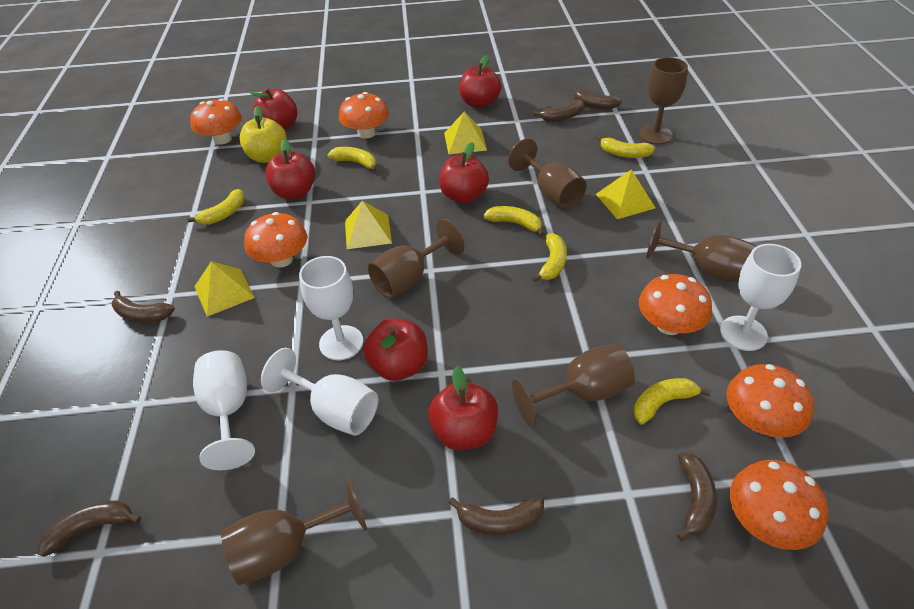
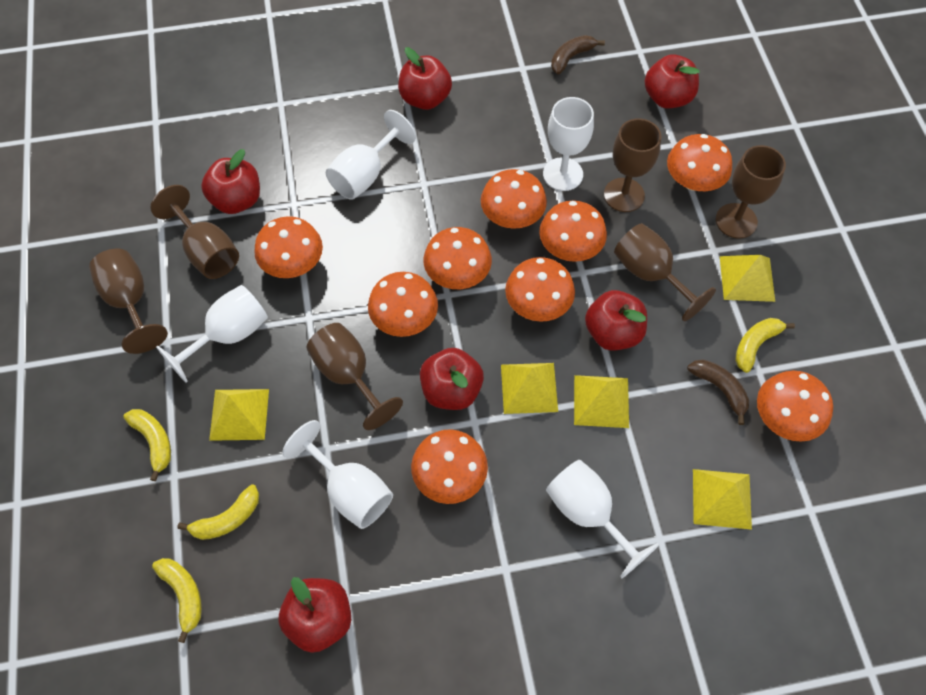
brown banana: [38,500,141,557] [112,291,175,323] [448,497,544,535] [533,99,584,122] [572,87,622,109] [677,453,717,541] = 6 -> [551,35,605,74] [687,360,749,425] = 2
orange mushroom: [190,99,242,145] [244,212,307,268] [339,92,389,139] [639,274,712,335] [726,364,814,438] [730,460,828,550] = 6 -> [254,216,323,278] [368,272,438,337] [411,429,488,504] [423,227,492,289] [481,169,547,229] [505,257,575,322] [539,200,607,262] [667,134,732,191] [757,371,833,442] = 9
white goblet: [193,350,255,470] [261,348,378,436] [299,256,363,360] [720,244,801,351] = 4 -> [156,285,268,383] [282,420,393,529] [326,110,416,200] [543,97,594,191] [546,460,660,578] = 5
yellow apple: [239,106,287,163] = 1 -> none = 0
yellow banana: [187,189,245,225] [328,147,376,172] [484,206,544,236] [532,233,567,282] [597,135,655,158] [633,378,711,425] = 6 -> [123,409,171,481] [152,558,202,643] [177,484,259,540] [735,318,795,373] = 4
yellow pyramid: [194,261,255,317] [345,201,392,249] [444,111,487,155] [596,170,656,219] = 4 -> [209,389,269,441] [501,363,558,414] [574,375,629,428] [693,469,752,530] [720,255,775,302] = 5

